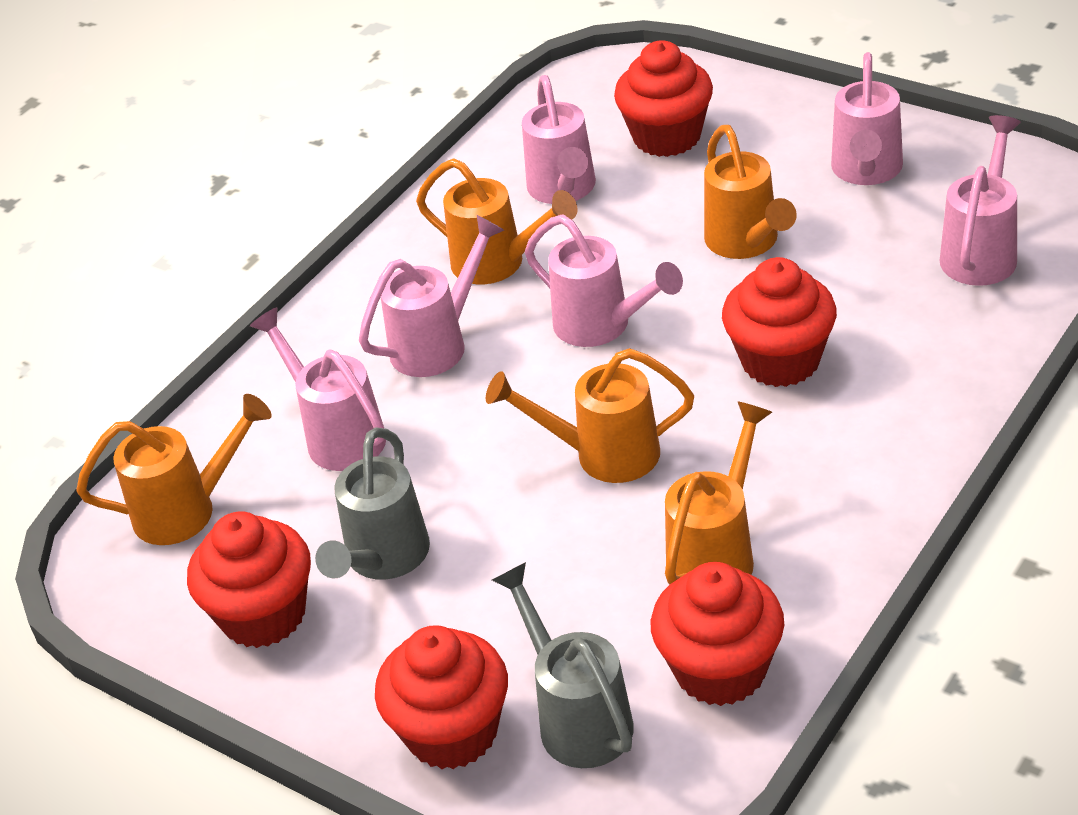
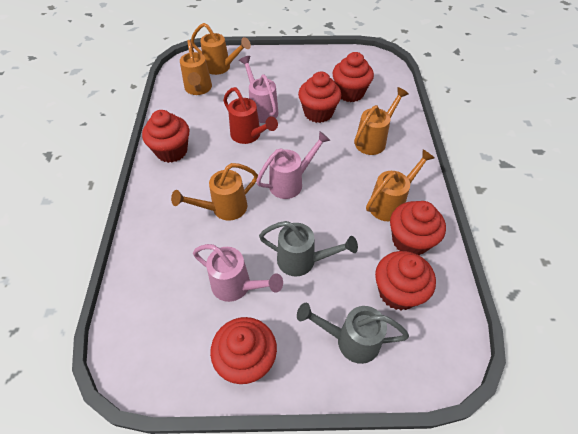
pink watering can: [250,307,386,471] [359,215,504,377] [522,75,596,204] [525,214,683,347] [831,52,903,185] [939,115,1021,286] = 6 -> [193,244,283,302] [239,56,278,123] [256,131,331,199] = 3
red cupcake: [187,512,311,648] [375,625,508,770] [614,40,713,157] [651,562,784,706] [722,257,837,387] = 5 -> [142,110,189,163] [210,317,277,384] [298,72,341,123] [332,52,374,102] [375,251,436,310] [390,201,446,255] = 6
red watering can: none = 0 -> [223,87,278,144] = 1

